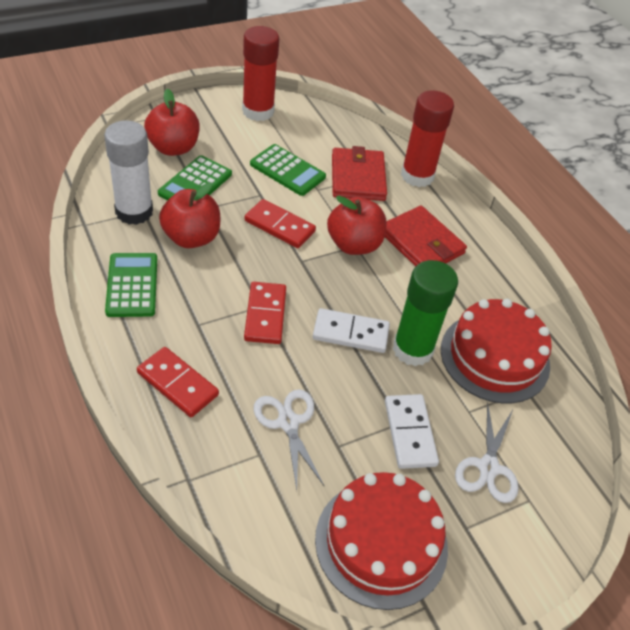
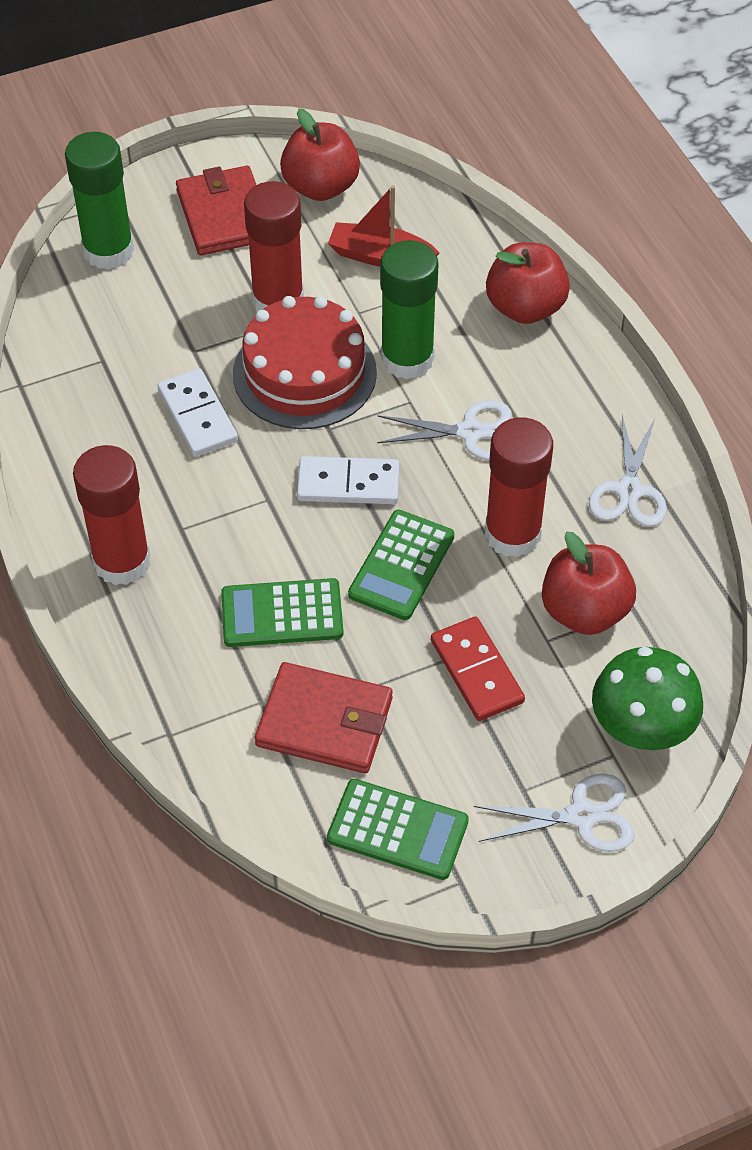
green glue stick: [393,260,458,366] = 1 -> [65,132,134,270] [380,240,439,379] = 2
green mushroom: none = 0 -> [592,647,703,750] = 1
red boat: none = 0 -> [328,185,440,267] = 1
red cake: [315,472,448,610] [441,299,552,403] = 2 -> [233,296,377,429] = 1
red domino: [137,347,219,417] [244,282,286,344] [245,199,316,248] = 3 -> [431,617,525,721] = 1
red glue stick: [242,26,279,121] [401,90,454,187] = 2 -> [73,445,151,585] [244,181,304,312] [485,417,553,557] = 3
white glue stick: [104,120,153,225] = 1 -> none = 0
white scissors: [253,389,324,490] [455,402,519,503] = 2 -> [377,400,512,461] [474,774,635,852] [589,416,667,527] = 3

